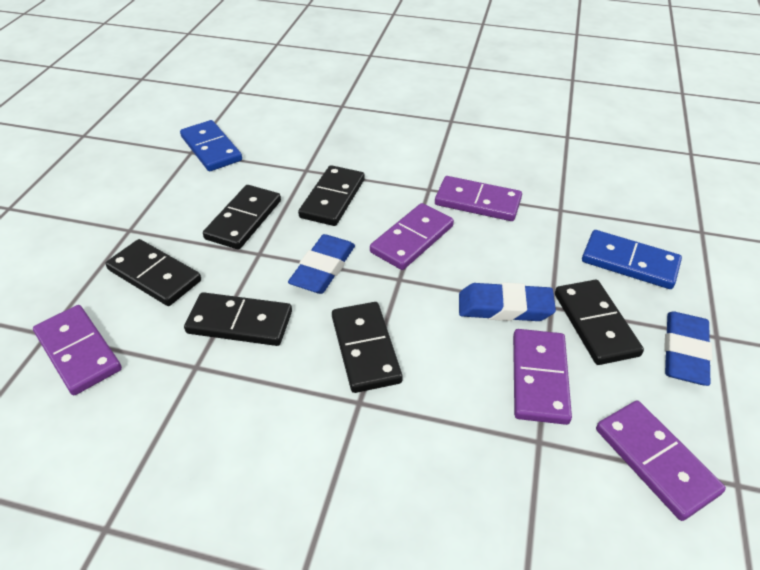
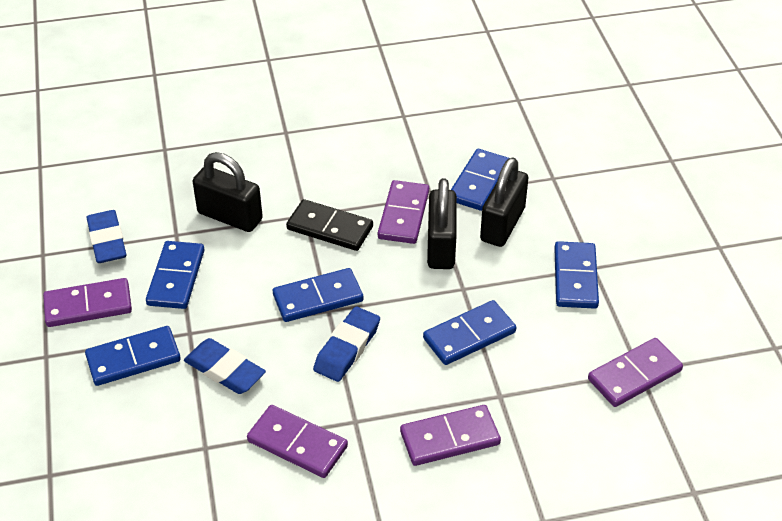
black domino: [106,239,201,306] [184,292,292,346] [203,185,281,250] [298,165,365,226] [332,302,403,393] [555,280,644,365] = 6 -> [286,199,373,251] = 1
black padlock: none = 0 -> [192,152,263,232] [427,178,457,269] [480,157,529,247] = 3
blue domino: [180,120,242,171] [582,230,682,289] = 2 -> [85,326,181,386] [146,241,205,309] [273,268,363,322] [423,300,516,365] [451,149,509,211] [554,241,599,309] = 6

